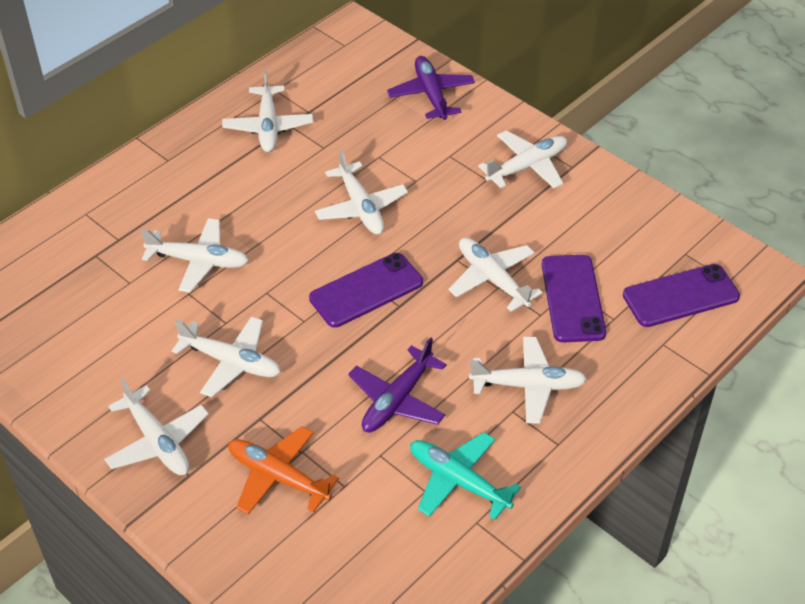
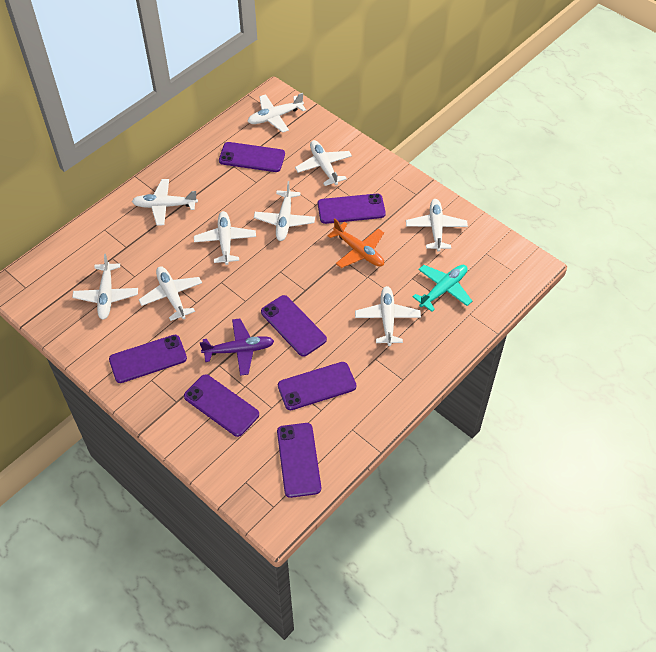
purple phone: [309,253,423,328] [542,255,606,342] [623,264,740,327] = 3 -> [109,335,187,383] [184,374,259,437] [219,142,285,172] [261,295,327,356] [277,423,321,498] [278,362,356,410] [318,194,386,224] = 7
purple plane: [348,337,447,432] [387,56,475,120] = 2 -> [200,318,274,376] = 1
white plane: [104,378,209,475] [141,218,249,293] [172,316,281,397] [222,70,313,152] [315,149,408,234] [448,238,543,312] [469,337,587,424] [478,131,567,189] = 8 -> [72,254,138,320] [132,179,198,225] [139,266,202,321] [194,211,256,265] [247,93,306,133] [254,181,315,241] [295,140,352,186] [355,286,421,346] [406,199,468,252] = 9

